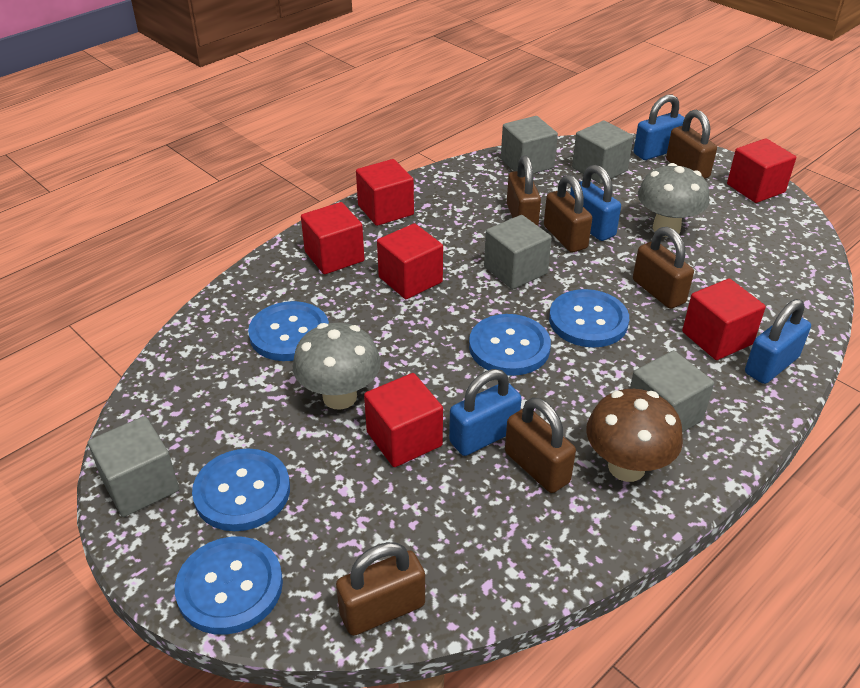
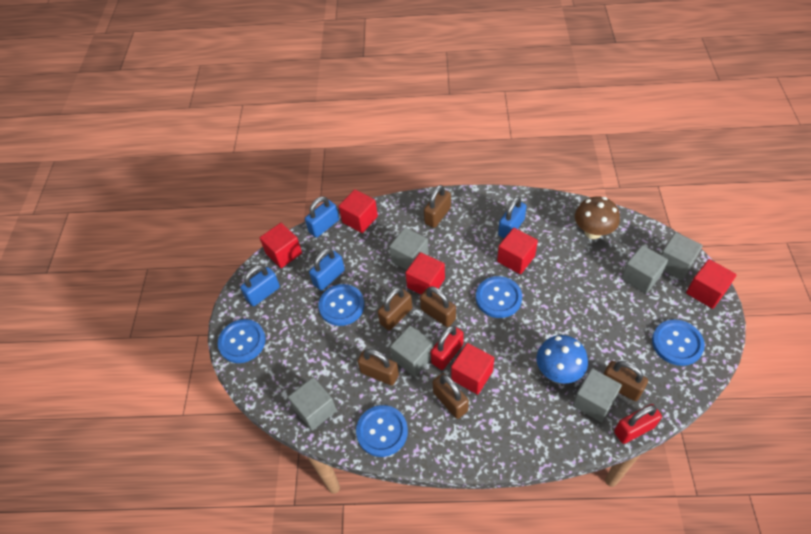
blue mushroom: none = 0 -> [537,335,588,383] = 1
grey cube: [88,416,179,517] [484,215,552,289] [501,116,558,174] [572,120,633,184] [630,350,714,432] = 5 -> [288,377,337,431] [389,228,429,270] [390,326,434,377] [573,369,622,422] [621,245,668,294] [661,232,703,280] = 6
grey mushroom: [293,323,381,410] [638,163,709,237] = 2 -> none = 0
red padlock: none = 0 -> [431,325,464,370] [614,404,662,444] = 2

